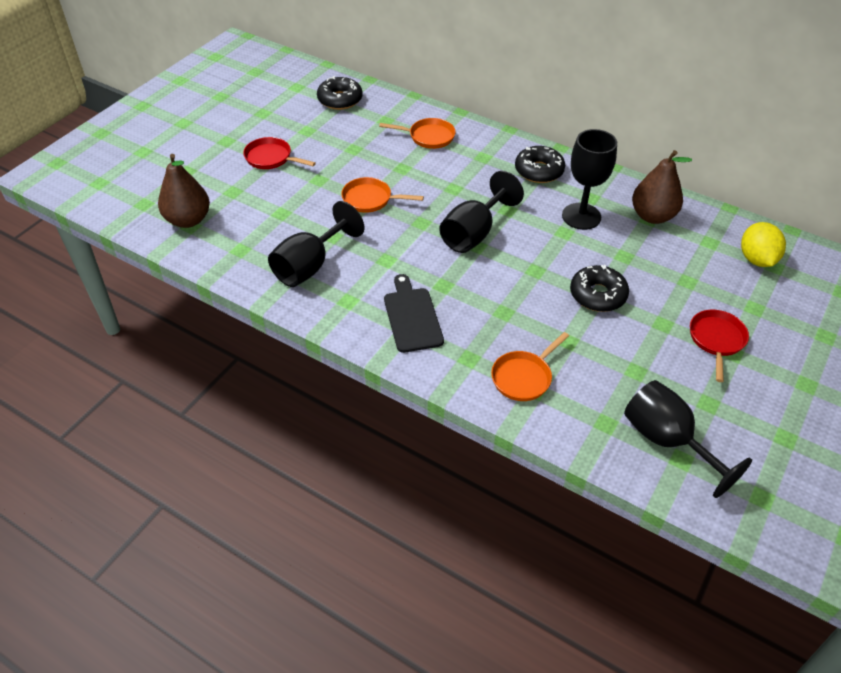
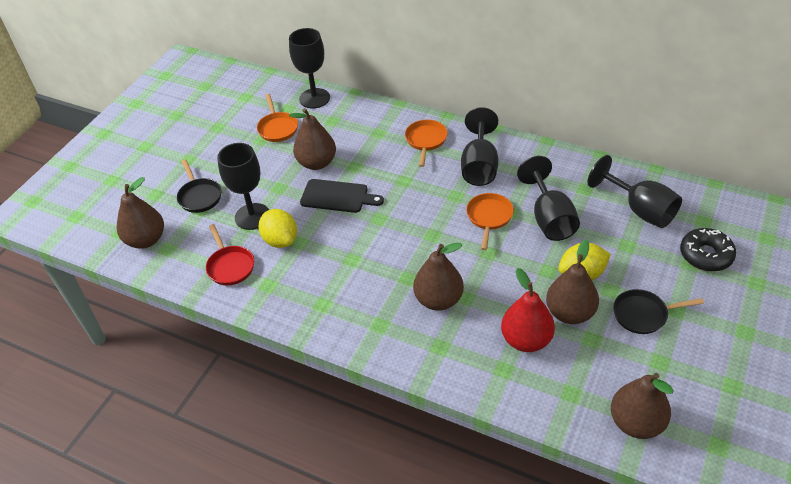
black donut: [317,76,362,110] [515,146,565,183] [570,265,629,312] = 3 -> [680,228,736,272] = 1
black goblet: [268,201,364,287] [439,171,524,253] [562,129,617,230] [624,380,752,498] = 4 -> [217,143,269,230] [289,28,330,109] [461,107,498,186] [517,156,580,241] [588,155,682,228] = 5
black pan: none = 0 -> [177,159,222,213] [613,289,704,334] = 2
brown pear: [158,154,210,228] [632,150,692,224] = 2 -> [117,177,164,249] [289,108,336,170] [413,243,464,311] [546,239,599,324] [611,373,674,439] = 5
red pan: [243,137,316,169] [690,310,749,382] = 2 -> [206,224,254,285] = 1
red pear: none = 0 -> [501,268,555,352] = 1
yellow lemon: [741,222,786,267] = 1 -> [259,209,297,248] [558,243,611,280] = 2

